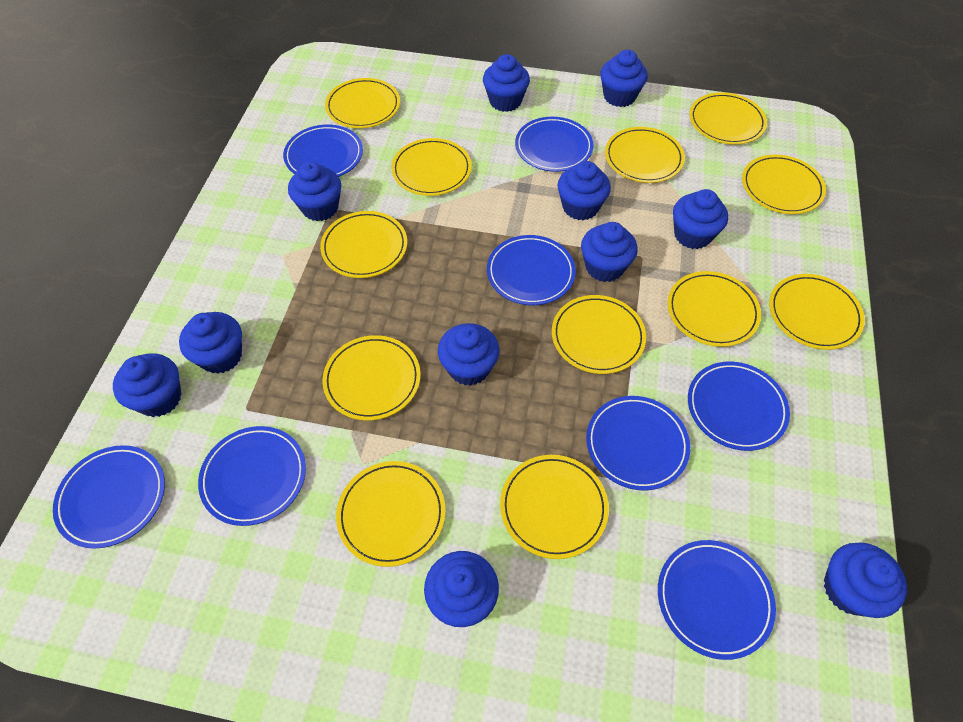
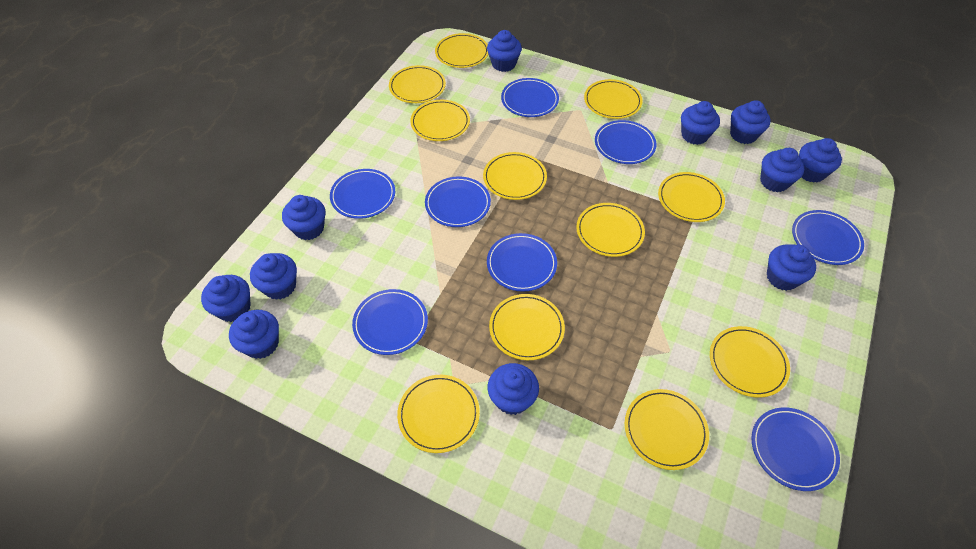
yellow plate: [320,211,407,278] [322,335,421,421] [325,78,400,128] [336,461,445,567] [391,138,472,196] [500,455,609,559] [552,295,646,374] [605,127,685,183] [667,271,761,347] [689,92,767,145] [742,154,826,214] [769,274,865,350] = 12 -> [389,65,446,103] [397,375,480,453] [410,100,470,141] [435,33,488,68] [483,152,547,200] [489,294,565,360] [576,203,645,257] [584,79,643,119] [625,389,709,470] [658,172,725,222] [710,326,790,398] = 11

